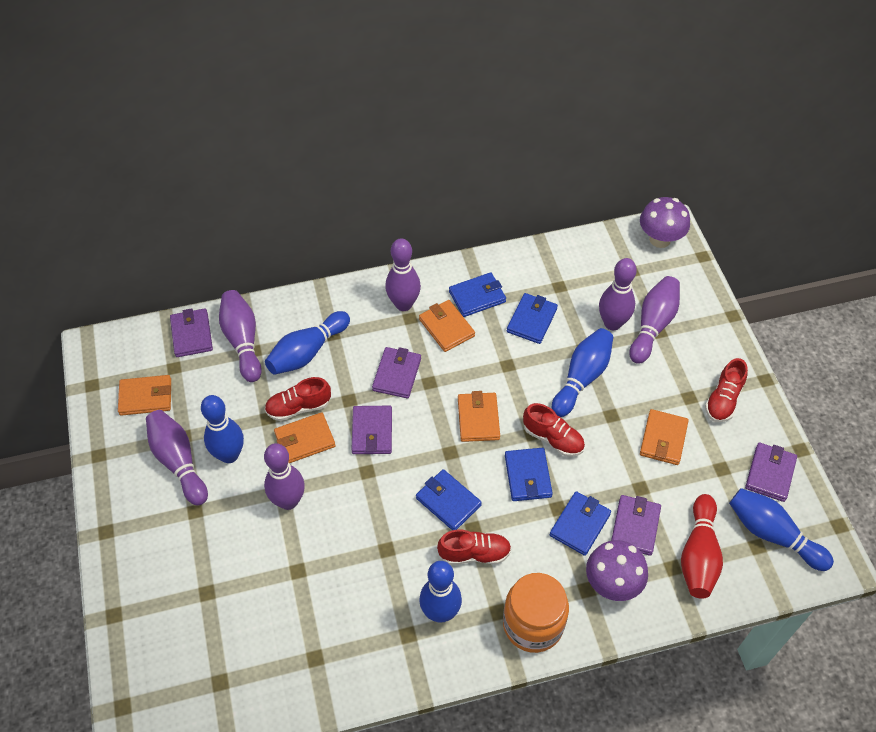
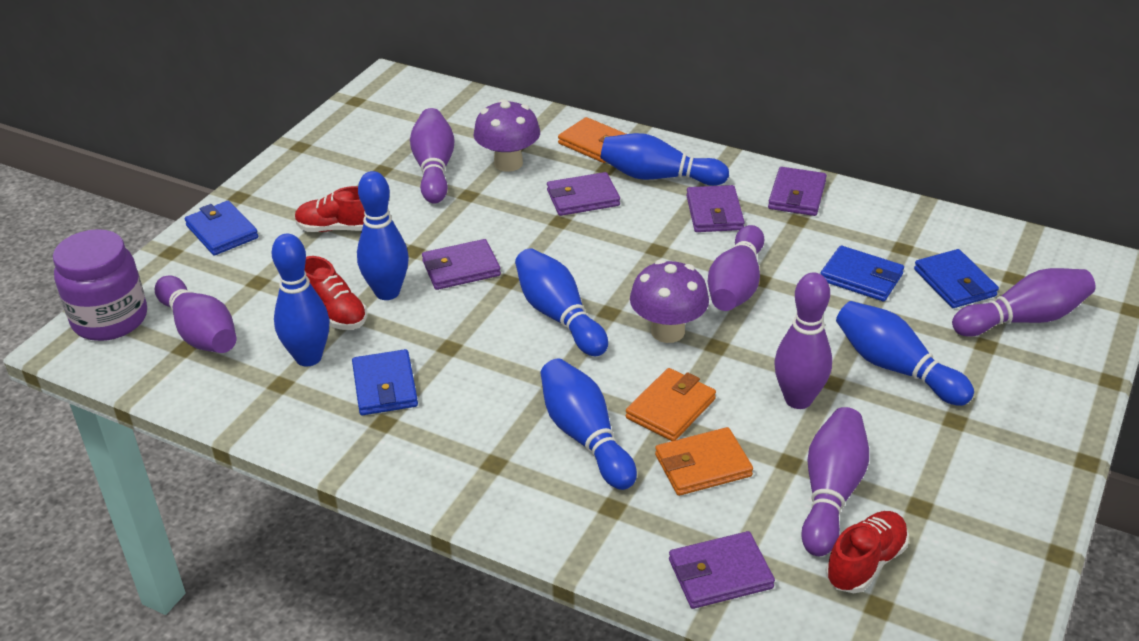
blue bowling pin: [201,395,244,463] [265,311,350,375] [419,561,462,623] [552,328,613,417] [729,488,834,571] = 5 -> [272,233,330,367] [357,171,409,300] [515,248,608,356] [541,358,637,490] [600,133,729,186] [836,301,974,406] = 6
blue wallet: [416,469,482,530] [449,272,506,317] [505,448,553,501] [507,293,558,344] [550,491,611,556] = 5 -> [185,201,258,255] [352,349,418,415] [820,246,904,301] [914,249,999,308] = 4
orange jar: [503,573,569,653] = 1 -> none = 0
orange wallet: [118,375,171,416] [274,412,336,463] [419,300,475,352] [458,391,500,442] [640,409,689,465] = 5 -> [558,117,626,163] [626,368,716,441] [655,427,753,496] = 3
purple jar: none = 0 -> [53,229,147,341] = 1
red bowling pin: [681,494,723,599] = 1 -> none = 0
red shoe: [265,377,331,421] [437,529,511,565] [523,403,585,457] [705,358,748,422] = 4 -> [295,186,365,232] [305,256,367,330] [826,511,909,593] = 3

